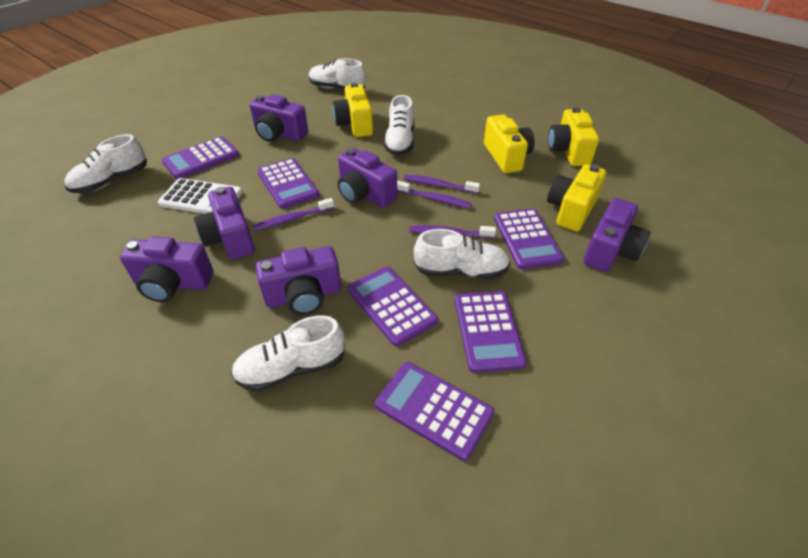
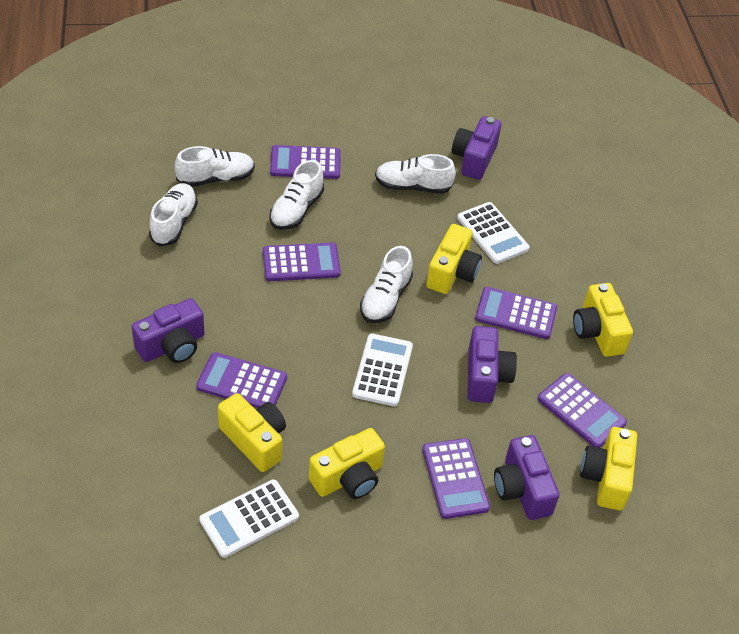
purple camera: [120,237,214,302] [194,187,255,260] [250,94,308,142] [256,246,341,315] [338,148,397,208] [583,198,650,272] = 6 -> [132,298,205,363] [452,116,501,180] [467,326,517,403] [494,435,559,520] = 4
purple toothbrush: [253,198,334,231] [397,181,472,208] [404,175,480,194] [409,226,496,238] = 4 -> none = 0
white calculator: [158,178,243,214] = 1 -> [199,479,299,558] [352,333,413,406] [457,202,530,264] = 3
yellow camera: [333,83,373,137] [484,115,535,173] [547,164,606,232] [548,107,599,166] = 4 -> [218,393,286,472] [309,428,385,499] [426,224,482,294] [573,283,633,357] [580,427,637,511] = 5

